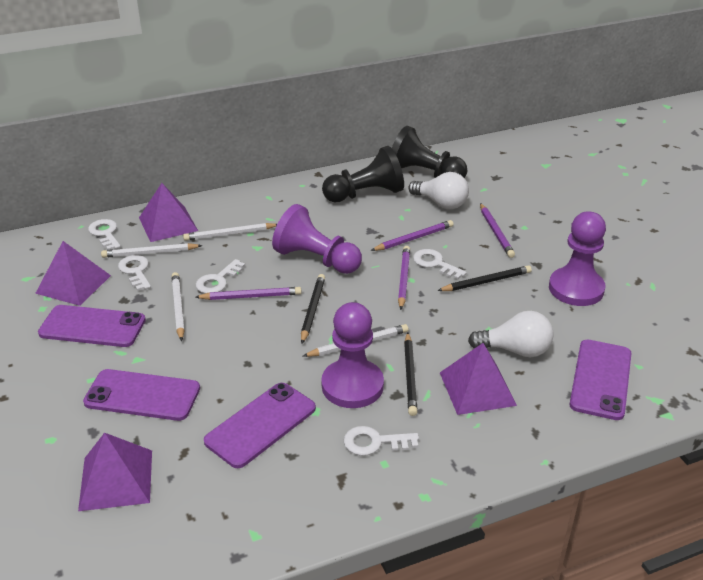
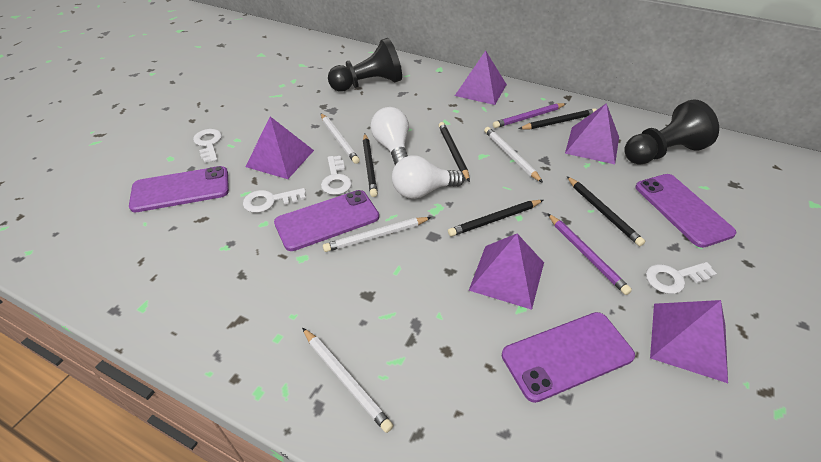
black pencil: [301,274,325,344] [404,332,417,416] [437,265,532,291] = 3 -> [363,134,378,197] [438,122,470,182] [448,200,543,236] [518,108,597,130] [567,176,645,246] = 5
purple pawn: [272,204,362,274] [321,302,384,408] [549,212,606,306] = 3 -> none = 0
purple pencil: [195,287,302,300] [371,220,454,251] [398,246,410,310] [480,203,515,258] = 4 -> [493,103,566,128] [547,213,632,295] = 2
purple pyramid: [35,241,111,306] [78,433,152,511] [139,183,198,242] [440,343,517,415] = 4 -> [245,116,314,179] [455,51,507,105] [469,234,544,310] [565,103,619,164] [650,300,728,383] = 5
white key: [88,219,121,250] [118,255,151,291] [196,259,245,293] [344,426,419,456] [413,249,467,279] = 5 -> [193,129,222,163] [243,188,306,213] [321,156,352,195] [646,262,717,294] = 4

